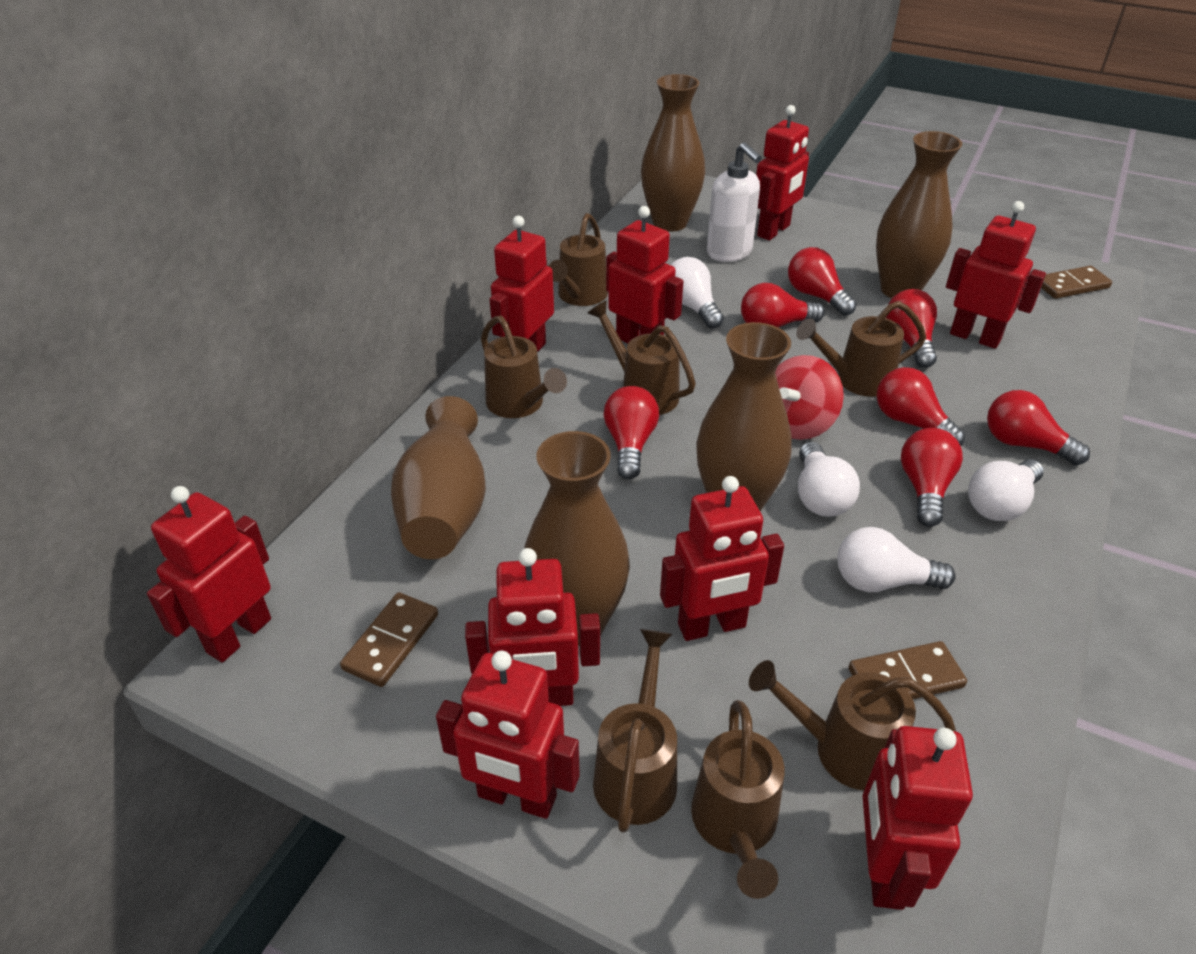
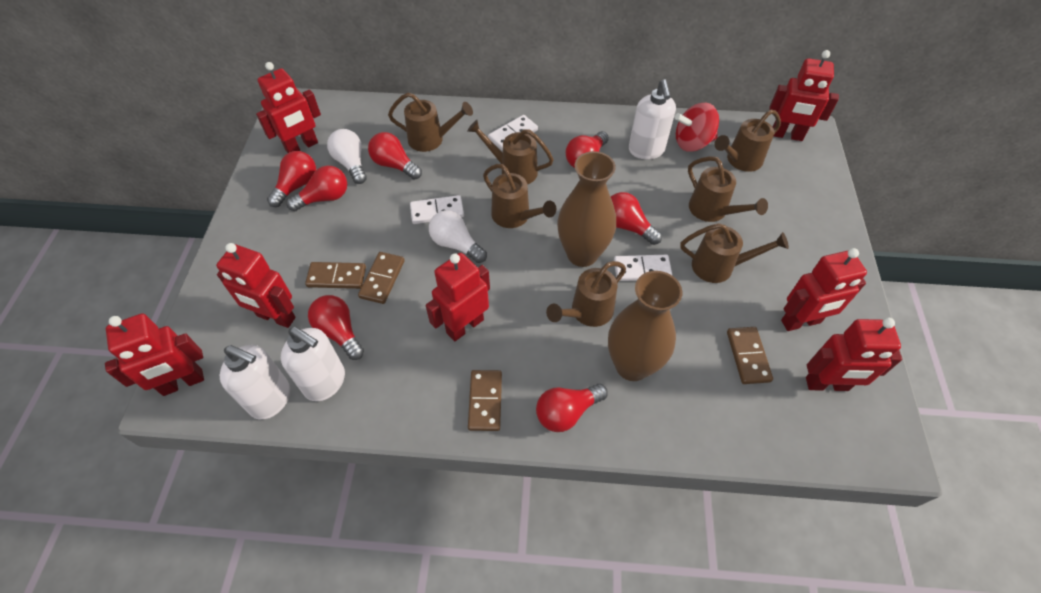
brown domino: [340,592,438,687] [849,641,967,699] [1041,266,1112,299] = 3 -> [305,262,366,289] [358,252,405,304] [468,370,502,431] [727,327,773,384] = 4
brown vase: [391,396,486,559] [524,431,630,646] [641,74,705,232] [696,322,792,512] [876,131,962,298] = 5 -> [557,151,616,267] [608,271,682,381] = 2
red robot: [147,486,271,662] [436,650,579,819] [465,548,600,706] [489,216,554,352] [606,206,683,343] [660,476,784,641] [756,105,809,241] [863,726,973,910] [946,201,1046,349] = 9 -> [105,313,204,396] [216,243,296,328] [256,62,321,153] [426,253,490,341] [769,50,839,141] [781,248,867,331] [806,318,902,391] = 7
white domino: none = 0 -> [410,195,464,224] [488,115,538,151] [614,255,673,281] = 3
white light bulb: [671,257,724,329] [798,441,860,517] [837,527,956,592] [968,459,1044,521] = 4 -> [327,129,367,184] [429,210,487,263] = 2
white soap dispenser: [707,142,762,262] = 1 -> [220,345,290,419] [281,327,345,401] [629,79,676,160] = 3

